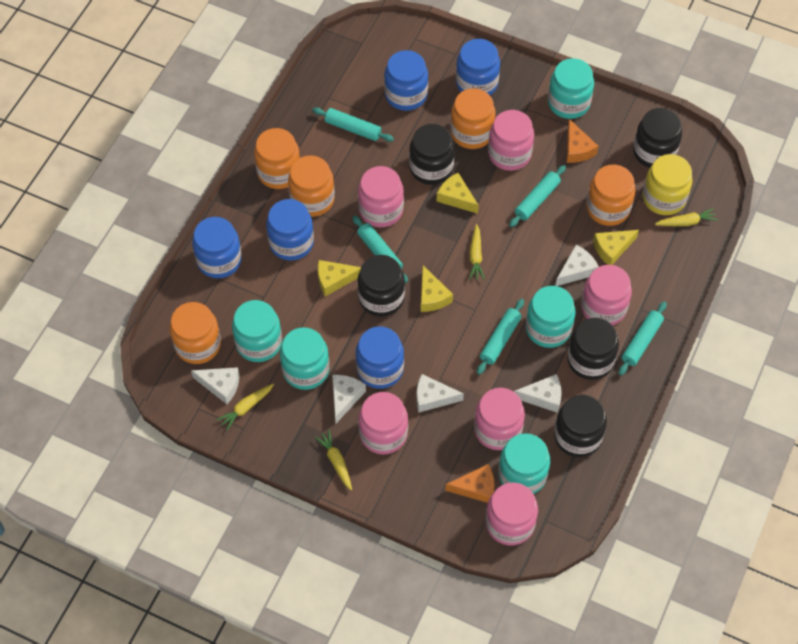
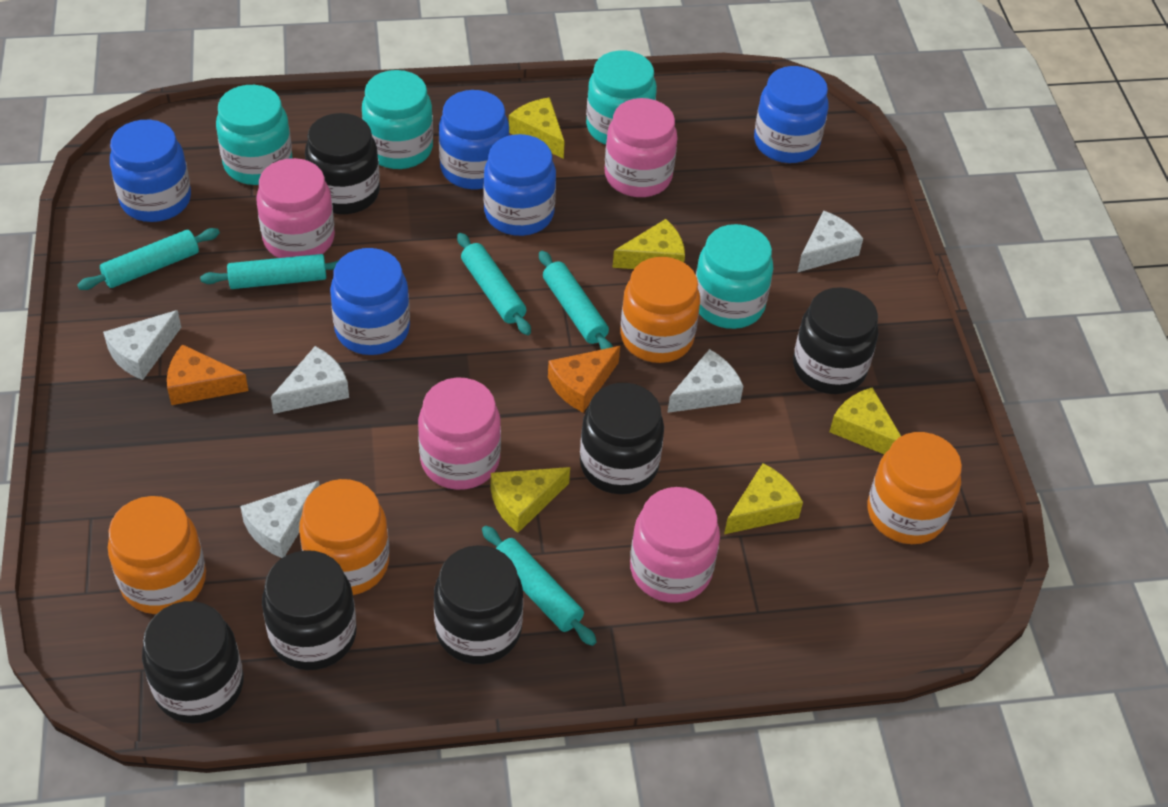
black jar: [358,255,405,317] [409,124,455,185] [554,395,607,457] [567,318,619,380] [633,108,682,168] = 5 -> [142,601,243,723] [262,550,356,670] [305,113,380,214] [434,545,523,664] [580,383,664,494] [793,287,878,394] = 6
orange jar: [170,302,221,364] [254,128,300,189] [288,155,335,217] [450,88,496,149] [586,165,636,226] = 5 -> [108,496,206,614] [299,479,389,595] [620,257,700,363] [868,432,962,544] = 4
pink jar: [358,166,404,227] [358,392,408,455] [474,388,525,450] [486,482,538,545] [488,110,534,171] [581,265,632,325] = 6 -> [256,158,335,258] [418,377,501,490] [605,98,677,197] [630,487,720,603] = 4
turquoise jar: [232,300,282,362] [280,327,329,390] [498,433,550,494] [525,286,576,348] [548,58,594,119] = 5 -> [216,85,292,185] [362,70,433,169] [586,50,657,145] [696,224,773,329] = 4
yellow carrot: [216,384,274,430] [315,430,352,490] [469,224,485,280] [655,208,718,226] = 4 -> none = 0
yellow cheese: [318,260,361,296] [421,265,453,312] [437,173,479,214] [593,230,639,265] = 4 -> [491,467,570,533] [509,97,565,159] [612,219,685,269] [724,463,803,534] [829,387,901,454] = 5
yellow jar: [643,154,693,215] = 1 -> none = 0

